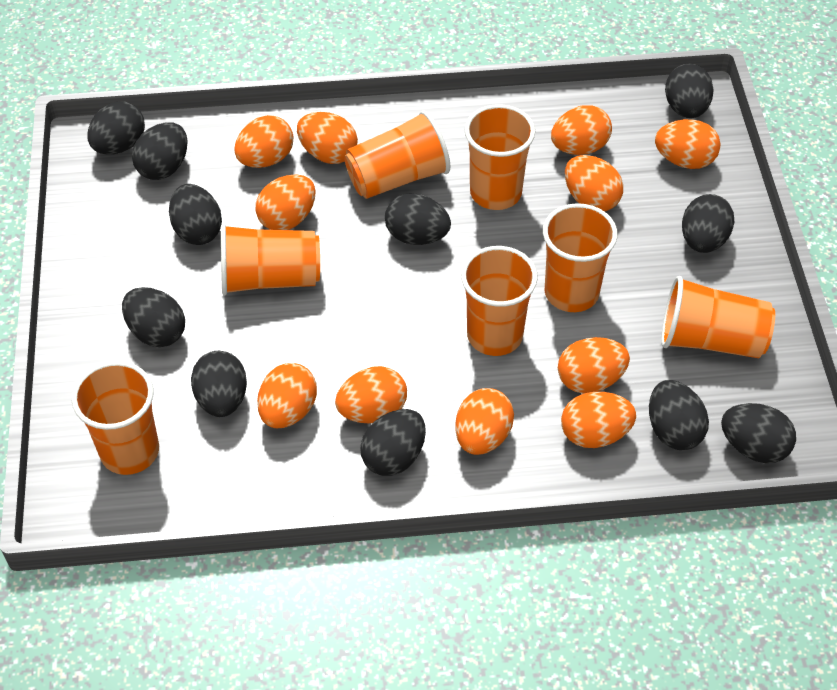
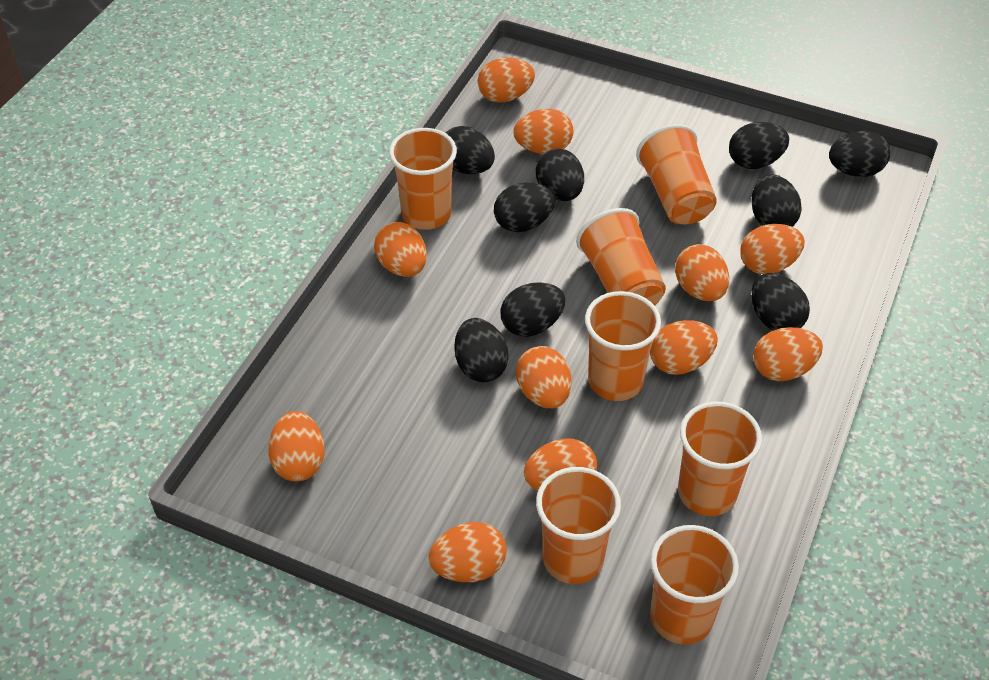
black egg: [87,101,145,155] [122,287,185,347] [132,122,188,180] [169,184,222,245] [191,351,247,417] [360,409,426,476] [385,193,451,245] [649,380,709,450] [665,63,714,118] [682,194,734,253] [721,403,796,463] = 11 -> [446,126,495,174] [455,318,509,382] [494,183,555,232] [501,282,565,337] [536,148,584,201] [729,122,789,169] [751,174,802,227] [752,273,810,331] [829,131,890,177] = 9

